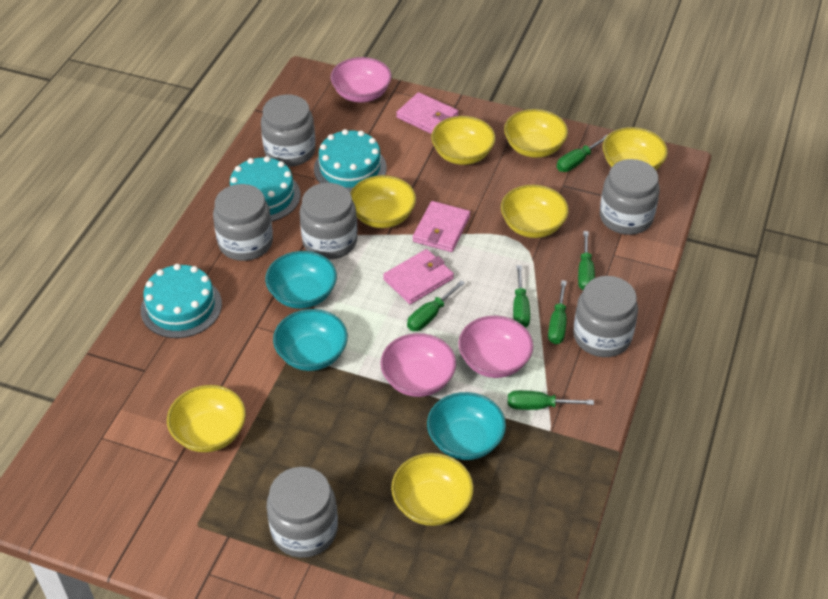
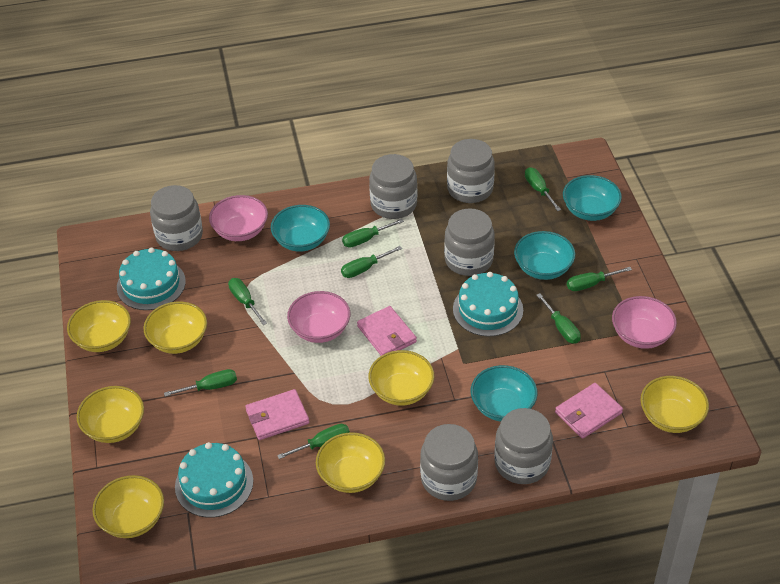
green screwdriver: [407,280,465,331] [508,390,594,410] [513,265,530,328] [548,280,567,344] [557,135,607,172] [578,231,595,290] = 6 -> [164,369,237,397] [228,278,267,325] [277,424,350,459] [341,246,402,278] [342,219,404,247] [525,167,561,211] [536,293,581,344] [567,267,632,291] = 8
turquoise bowl: [265,251,337,309] [273,309,348,371] [427,392,506,460] = 3 -> [271,205,330,252] [471,365,538,422] [514,231,575,280] [563,175,622,221] = 4

